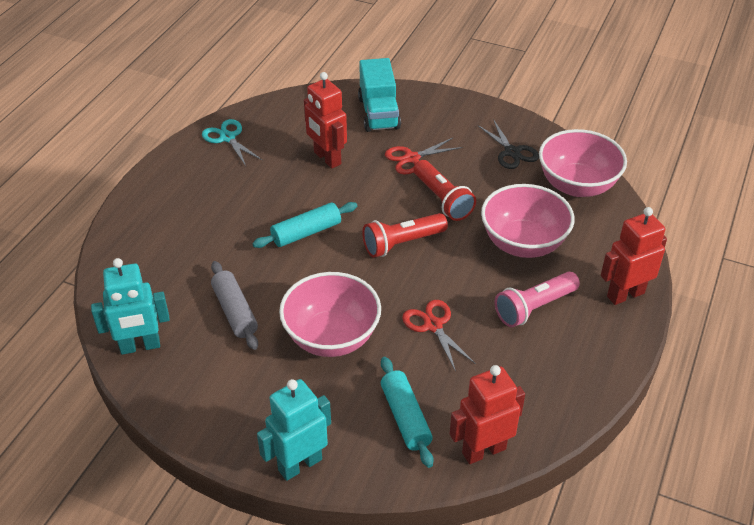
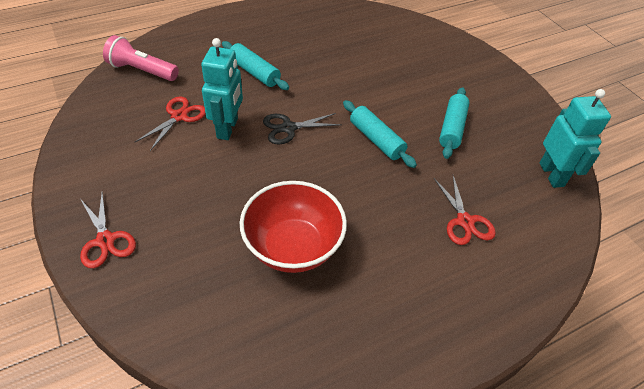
grey rolling pin: [211,261,258,350] = 1 -> none = 0
pink bowl: [279,272,381,357] [481,184,574,258] [539,129,627,197] = 3 -> none = 0
red bowl: none = 0 -> [240,181,347,273] = 1
red flashlight: [362,213,448,258] [414,160,476,221] = 2 -> none = 0
red robot: [304,72,347,168] [450,365,525,464] [601,207,667,305] = 3 -> none = 0
red scissors: [385,138,462,175] [402,300,476,372] = 2 -> [80,192,136,268] [135,96,206,151] [434,176,496,245] = 3
turquoise rolling pin: [252,202,357,248] [381,357,433,468] = 2 -> [222,41,289,90] [343,100,417,168] [439,87,470,159] = 3
turquoise scissors: [202,119,262,166] = 1 -> none = 0
turquoise truck: [358,58,401,132] = 1 -> none = 0

